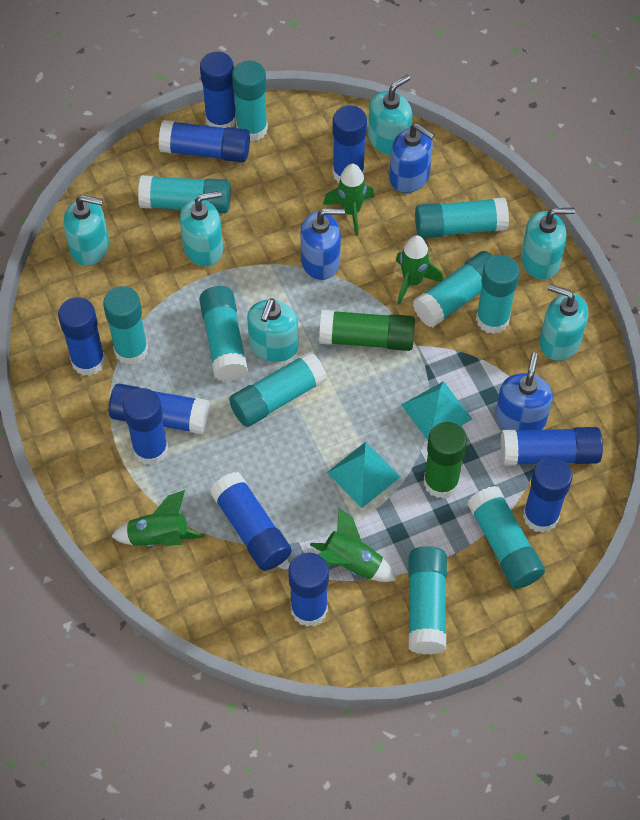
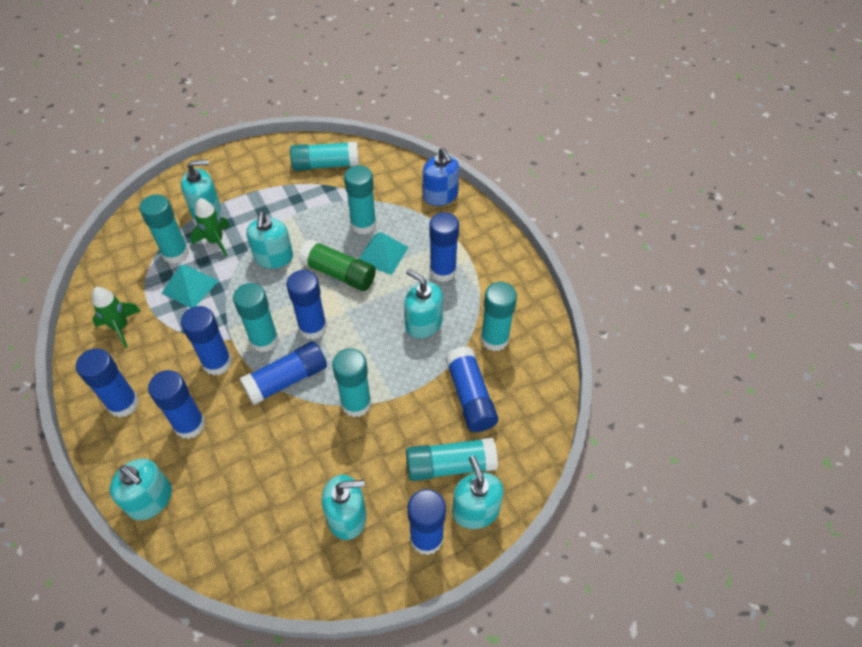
blue glue stick: [58,297,105,376] [109,384,210,434] [123,388,169,465] [159,120,250,163] [200,52,237,128] [210,472,292,571] [288,553,329,627] [332,105,367,183] [501,427,603,466] [523,457,573,533] = 10 -> [76,348,139,418] [148,370,205,439] [181,306,232,376] [240,341,327,405] [287,270,327,339] [408,489,446,555] [429,212,459,282] [445,346,498,432] = 8
blue soap dispenser: [300,208,345,280] [389,123,435,193] [495,352,553,430] = 3 -> [423,148,459,206] = 1
green glue stick: [319,310,415,351] [424,422,467,498] = 2 -> [299,239,376,291] = 1
green rocket: [111,490,205,547] [310,508,396,582] [323,164,374,236] [396,235,443,305] = 4 -> [92,287,141,348] [190,198,230,257] = 2
turquoise glue stick: [103,286,148,365] [138,175,231,213] [199,286,248,382] [229,351,327,427] [232,61,268,142] [408,546,447,655] [413,251,493,327] [415,197,509,239] [467,486,545,589] [476,255,520,334] = 10 -> [139,194,189,264] [233,283,279,352] [290,142,359,171] [332,348,371,417] [344,165,376,235] [406,438,498,481] [481,282,517,351] = 7

